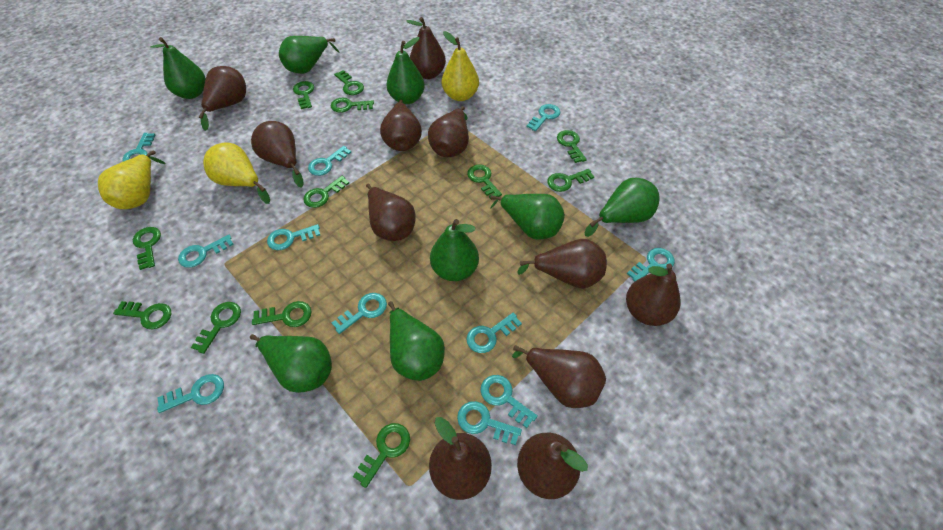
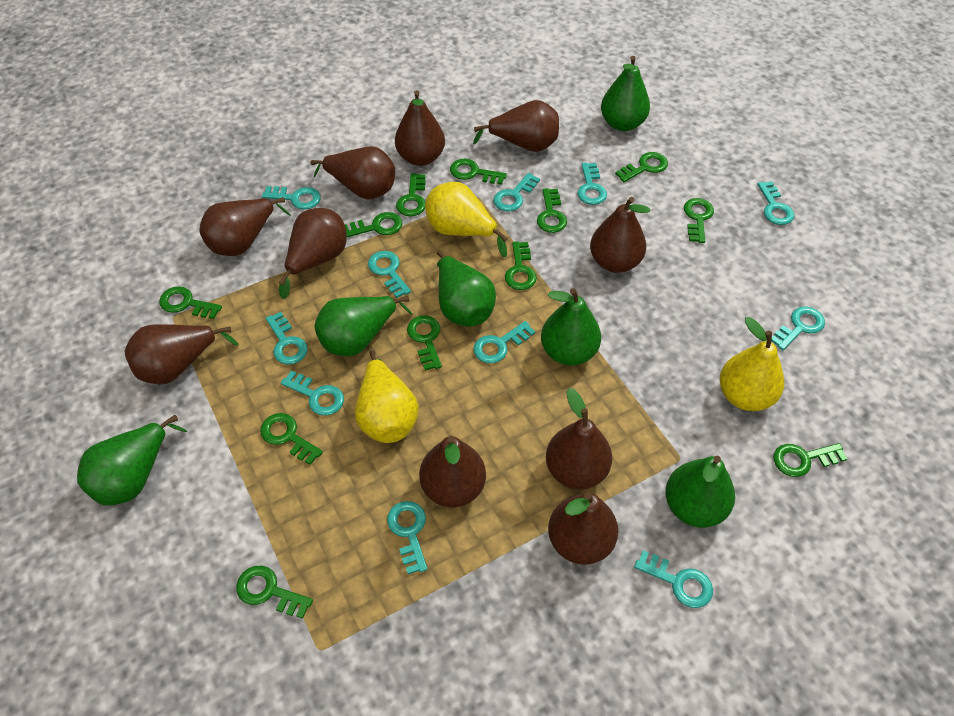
brown pear: [199,66,246,131] [251,121,304,188] [366,184,415,241] [380,100,422,151] [406,17,446,79] [428,106,469,157] [429,417,492,500] [512,345,606,408] [517,239,607,288] [517,433,588,499] [626,264,680,326] = 11 -> [125,325,239,384] [199,197,291,256] [279,208,347,299] [310,146,395,199] [395,90,445,166] [419,436,486,507] [473,100,559,152] [546,388,612,489] [548,492,618,565] [590,197,650,273] = 10
green pear: [150,37,206,99] [250,334,332,393] [279,36,340,74] [386,37,425,104] [388,301,445,381] [430,219,479,281] [490,194,565,240] [585,178,660,237] = 8 -> [77,415,187,505] [314,296,413,356] [437,251,496,327] [541,288,601,366] [601,56,650,131] [665,455,735,528] = 6

